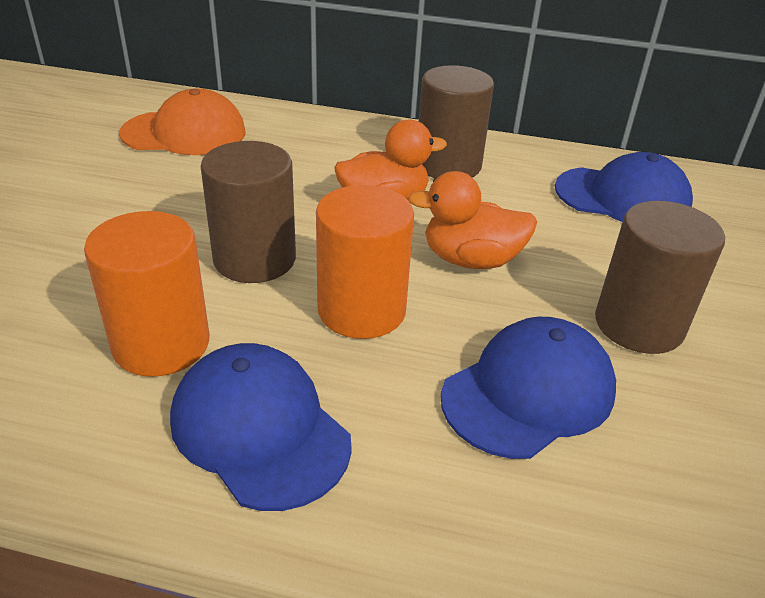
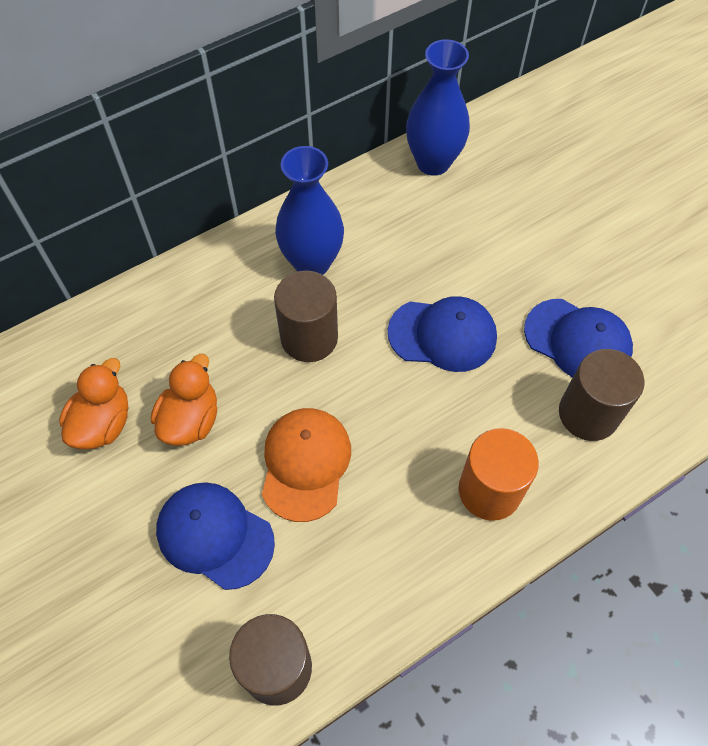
blue vase: none = 0 -> [275,146,344,275] [406,39,470,176] = 2
orange cylinder: [84,211,209,377] [316,185,414,339] = 2 -> [458,428,539,521] = 1

